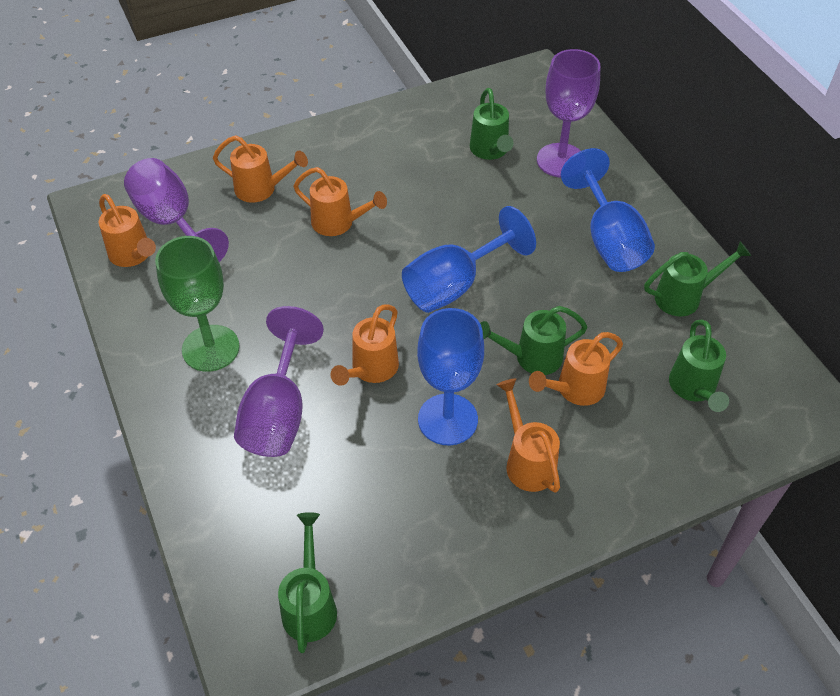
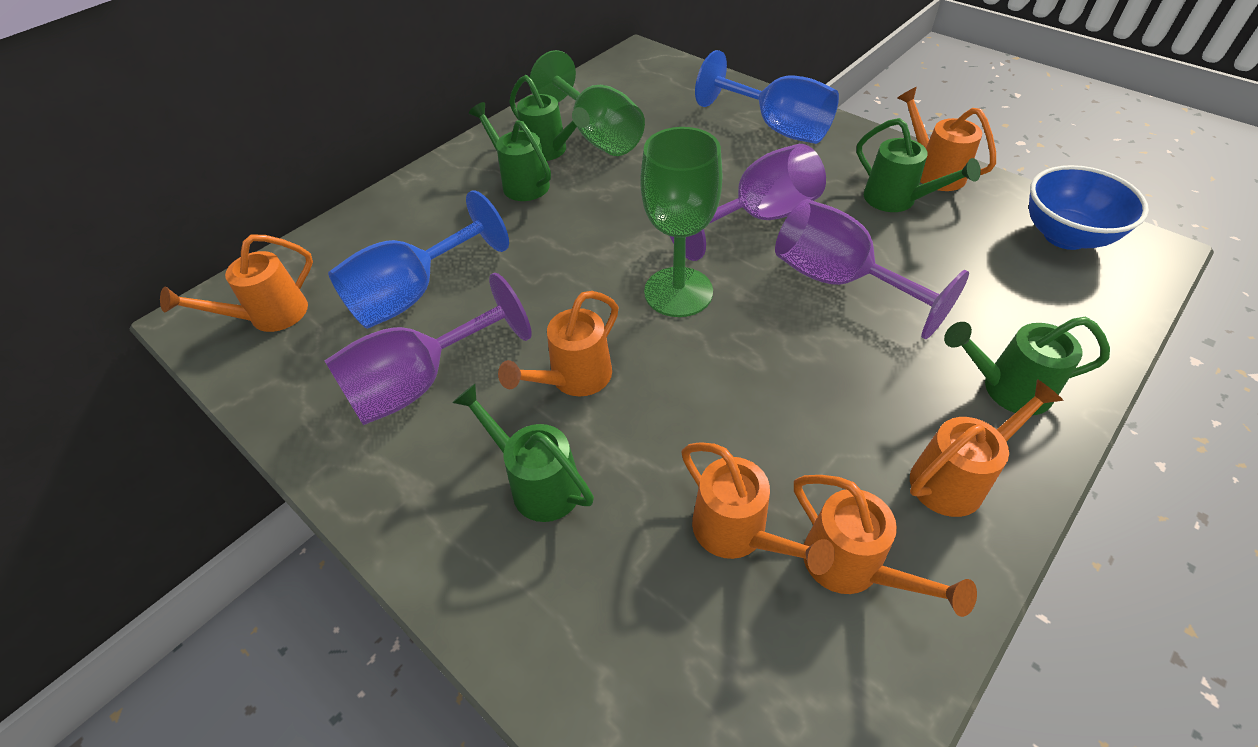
blue bowl: none = 0 -> [1029,165,1149,250] = 1
blue goblet: [402,206,536,313] [417,308,484,446] [561,148,655,272] = 3 -> [328,190,509,329] [695,50,839,144] = 2
green goblet: [155,236,240,372] = 1 -> [530,50,645,156] [640,127,723,317] = 2

